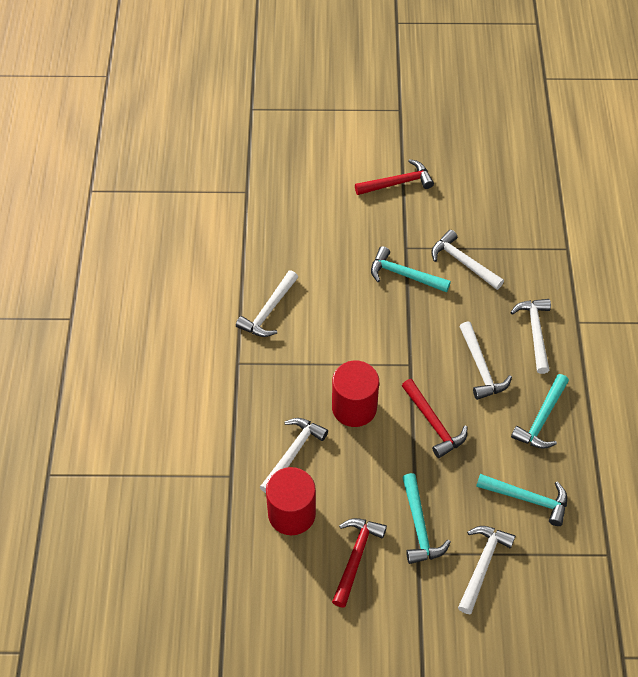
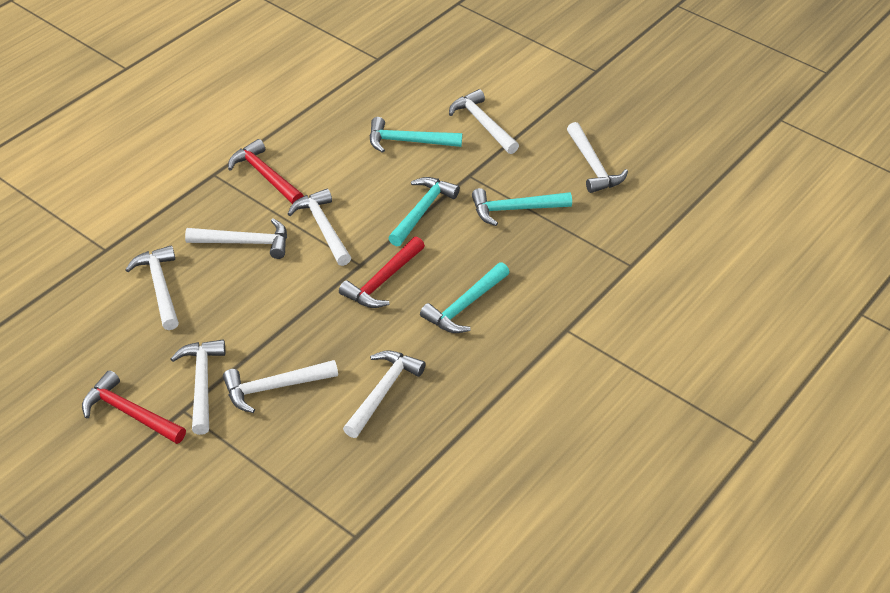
red cylinder: [266,467,316,535] [332,361,379,427] = 2 -> none = 0
white hammer: [236,270,298,337] [260,418,328,493] [431,230,504,290] [458,526,515,614] [459,322,512,400] [510,299,551,374] = 6 -> [125,245,179,330] [171,340,225,435] [185,218,287,259] [223,360,338,413] [288,189,351,266] [343,350,426,438] [449,89,519,154] [567,122,628,193] = 8

